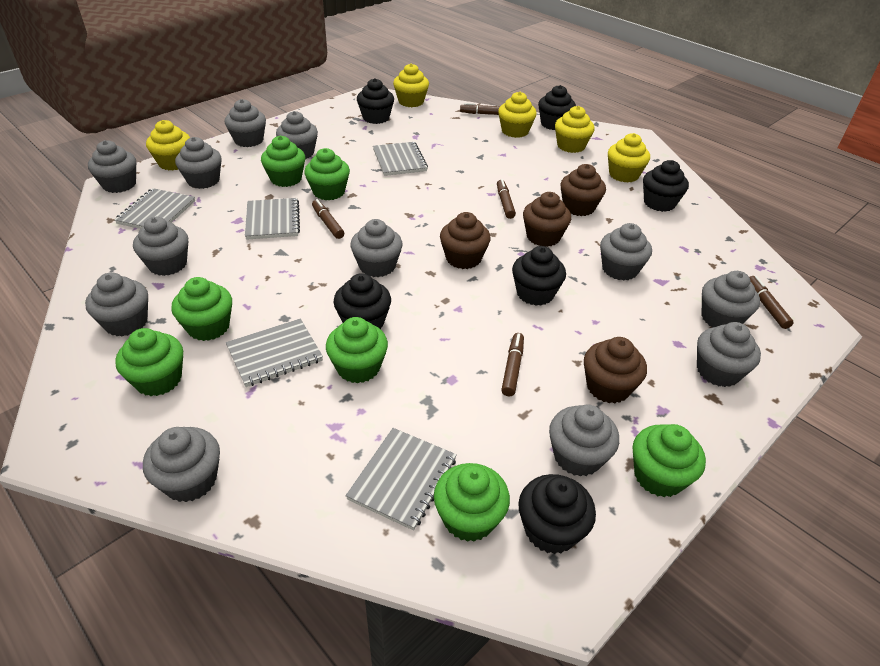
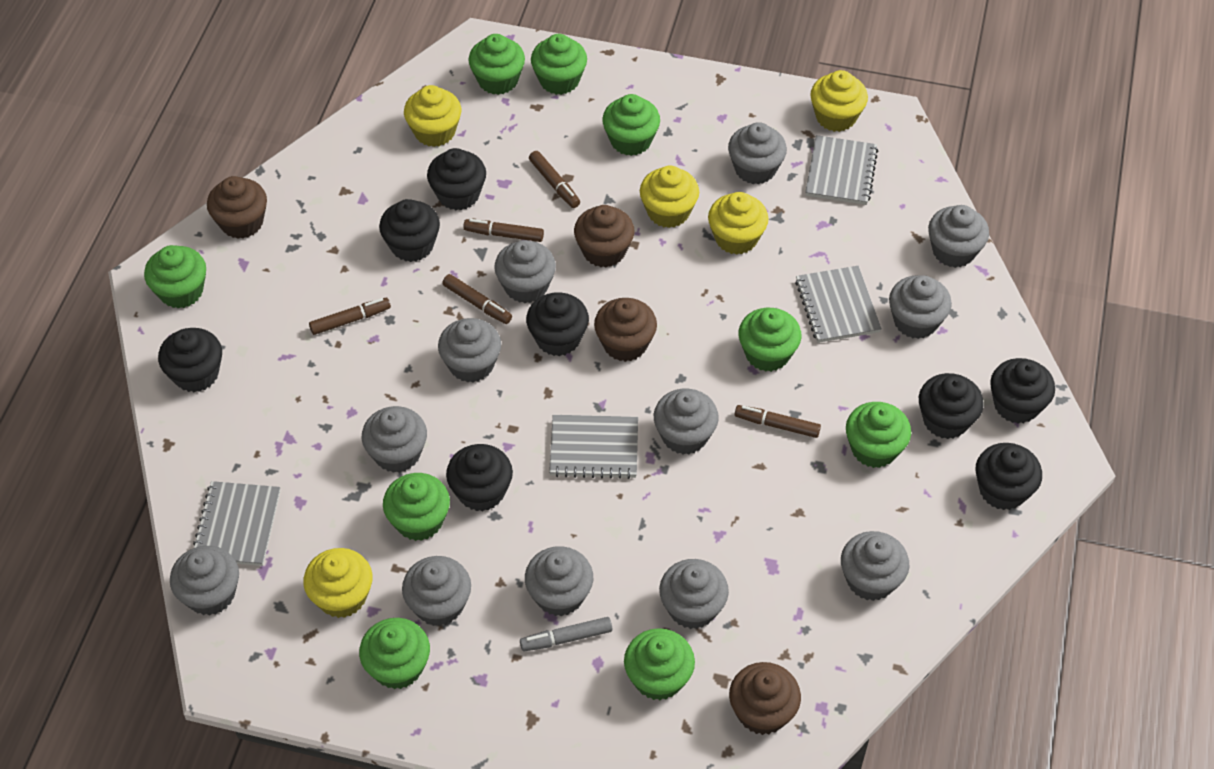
black cupcake: [334,273,391,329] [357,78,394,124] [512,246,566,306] [518,474,596,554] [538,85,576,130] [643,160,689,212] = 6 -> [158,328,222,392] [379,199,440,262] [427,148,486,210] [446,444,513,511] [526,292,589,356] [919,373,984,439] [975,443,1042,510] [990,358,1055,424] = 8
green cupcake: [115,328,183,396] [171,277,232,341] [261,136,305,187] [304,148,350,200] [326,317,388,383] [434,463,510,542] [633,424,706,497] = 7 -> [144,245,206,309] [359,618,430,689] [383,473,450,541] [469,34,525,95] [531,34,587,95] [602,94,660,156] [624,628,695,700] [738,308,802,372] [846,402,911,468] = 9
grey marker: none = 0 -> [520,617,612,652] = 1
grey notebook: [114,188,195,229] [226,318,323,387] [245,198,300,240] [345,428,457,531] [373,142,428,176] = 5 -> [193,481,280,566] [549,415,638,479] [795,266,882,343] [805,135,878,205] = 4

